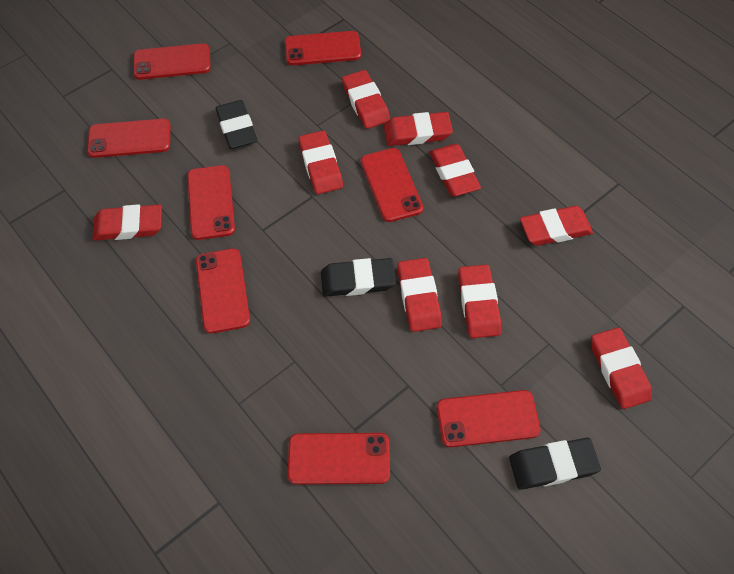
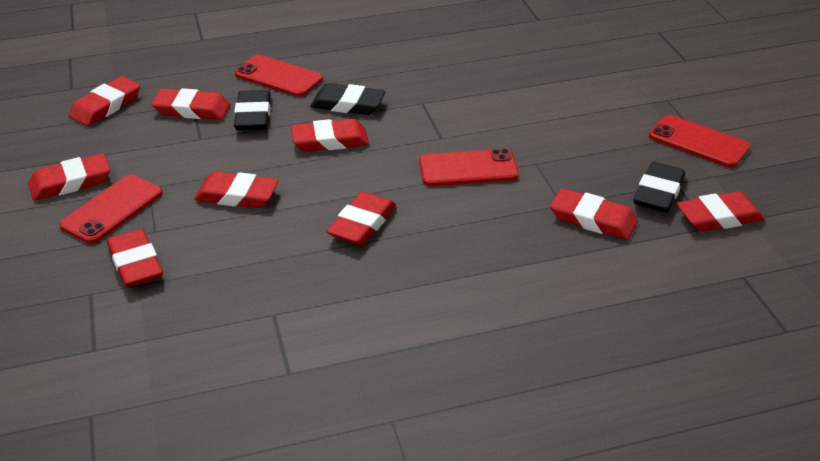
red phone: [87,119,170,158] [133,43,211,80] [187,165,235,240] [196,248,250,333] [285,31,361,65] [288,433,390,485] [361,148,423,222] [437,390,541,447] = 8 -> [59,175,163,244] [234,55,323,97] [419,149,519,186] [649,115,750,167] = 4

